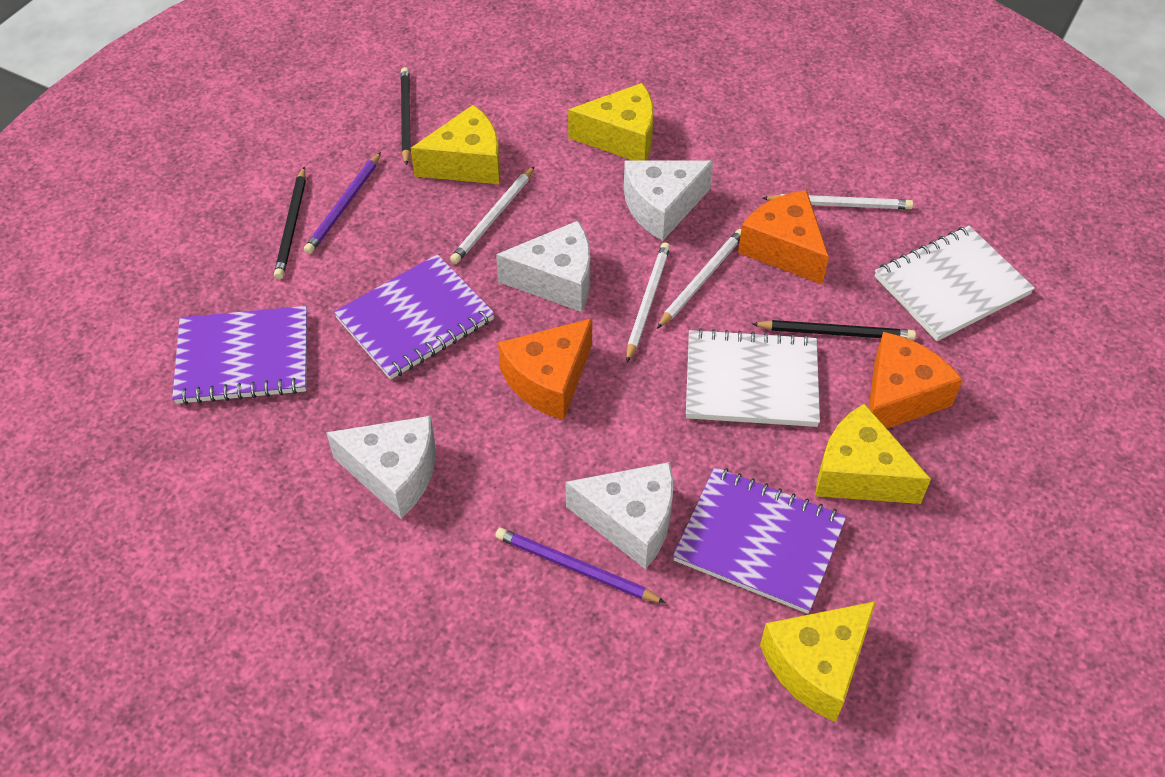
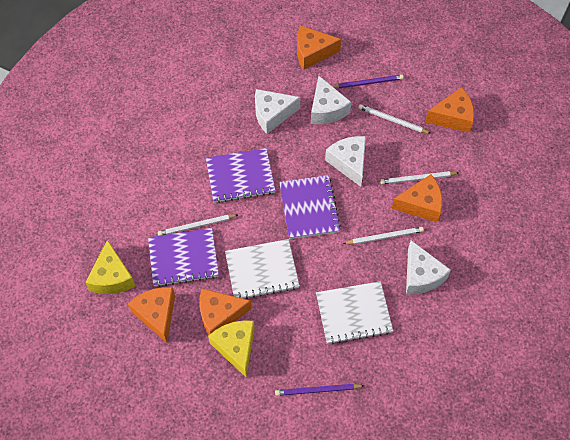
black pencil: [274,167,306,279] [401,67,411,166] [752,320,916,340] = 3 -> none = 0
orange cheese: [498,318,592,420] [738,190,829,285] [869,332,963,428] = 3 -> [128,287,175,343] [199,288,252,335] [297,26,341,70] [392,174,442,222] [425,87,474,133] = 5
yellow cheese: [411,105,500,184] [568,83,654,160] [760,601,876,722] [816,403,931,504] = 4 -> [85,240,135,294] [208,320,255,377] = 2

